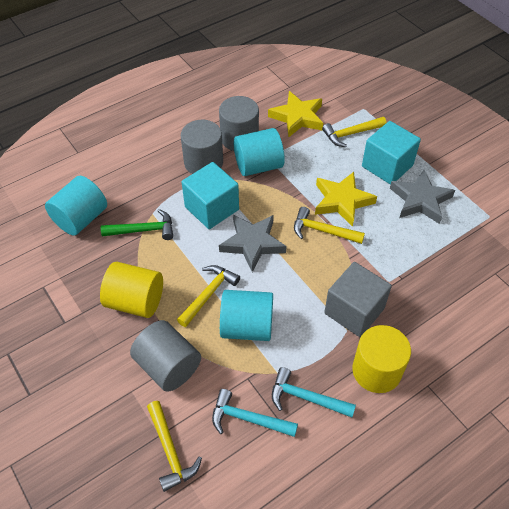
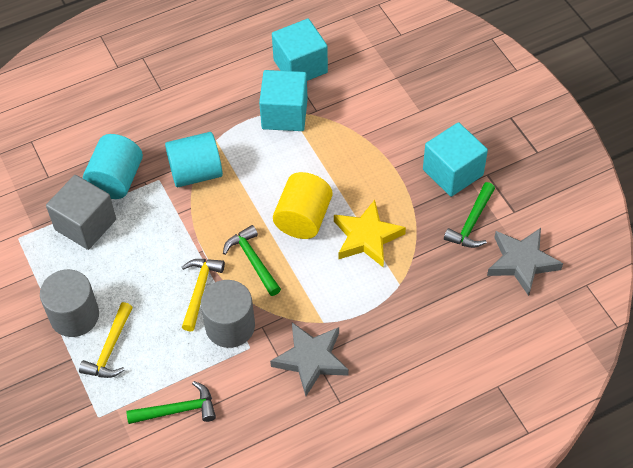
green hammer: [101,209,173,240] = 1 -> [126,381,216,424] [223,225,281,296] [444,182,495,248] = 3
grey cylinder: [130,320,201,392] [181,120,223,174] [219,96,259,151] = 3 -> [40,269,99,337] [201,280,255,348] = 2
turquoise cube: [182,162,239,229] [362,121,421,185] = 2 -> [259,70,308,131] [272,19,328,81] [423,122,488,197] = 3
turquoise cylinder: [45,176,107,236] [220,290,273,341] [234,128,285,176] = 3 -> [83,134,143,199] [165,132,223,187] = 2
turquoise hammer: [212,389,298,437] [272,367,356,417] = 2 -> none = 0
yellow cylinder: [100,262,163,318] [352,325,411,393] = 2 -> [273,172,333,239] = 1
yellow hammer: [147,401,202,492] [177,265,240,327] [294,207,365,244] [322,117,387,147] = 4 -> [79,302,133,378] [182,259,225,332] = 2
yellow star: [268,91,323,137] [315,172,377,227] = 2 -> [334,200,406,267] = 1

